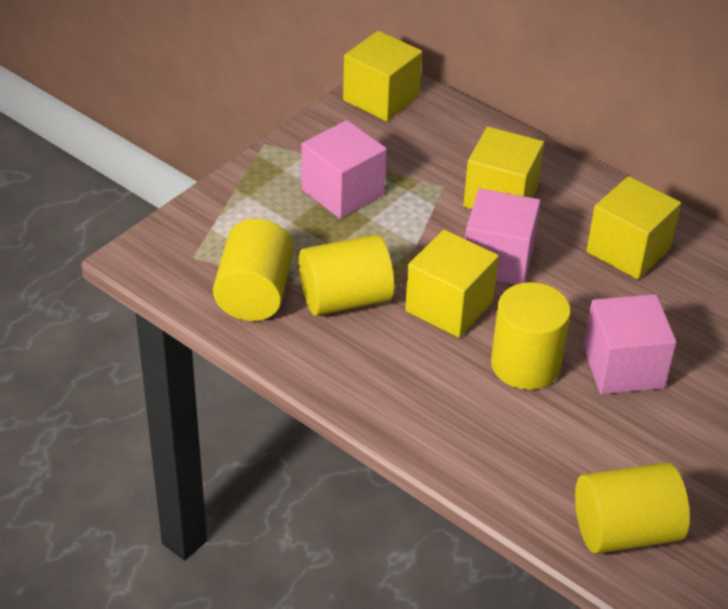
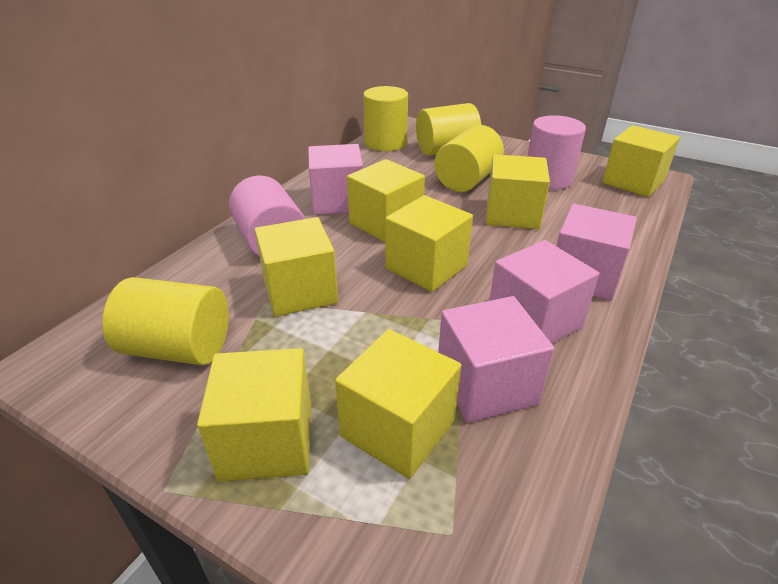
pink cube: [301,120,387,219] [465,189,541,285] [583,294,677,394] = 3 -> [308,144,363,215] [438,296,554,423] [489,240,599,344] [557,204,637,301] = 4
pink cylinder: none = 0 -> [229,176,305,256] [527,115,586,190] = 2
yellow cube: [343,31,422,121] [405,230,499,338] [463,127,544,209] [586,176,681,279] = 4 -> [197,348,311,482] [255,217,338,317] [335,329,461,479] [347,159,425,242] [385,195,473,292] [486,154,550,229] [602,125,680,197] = 7

